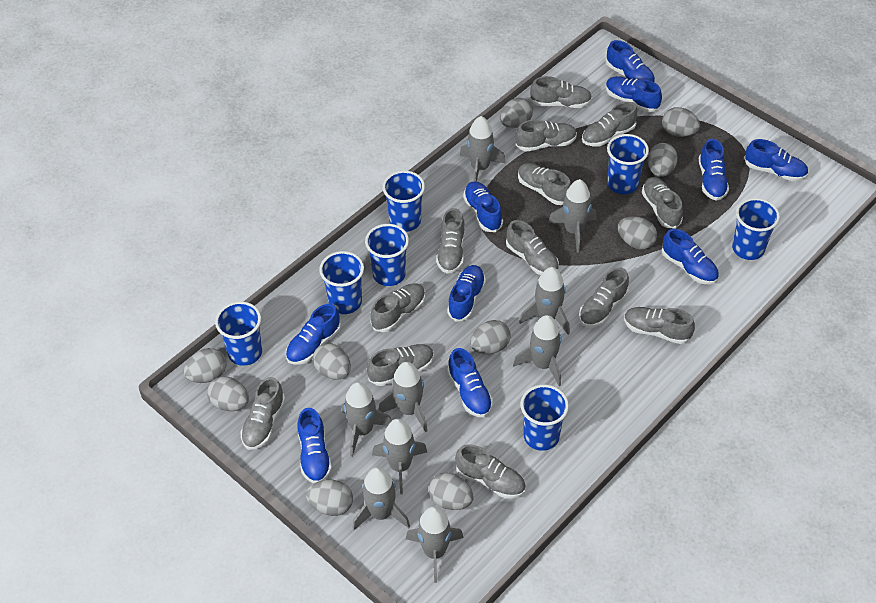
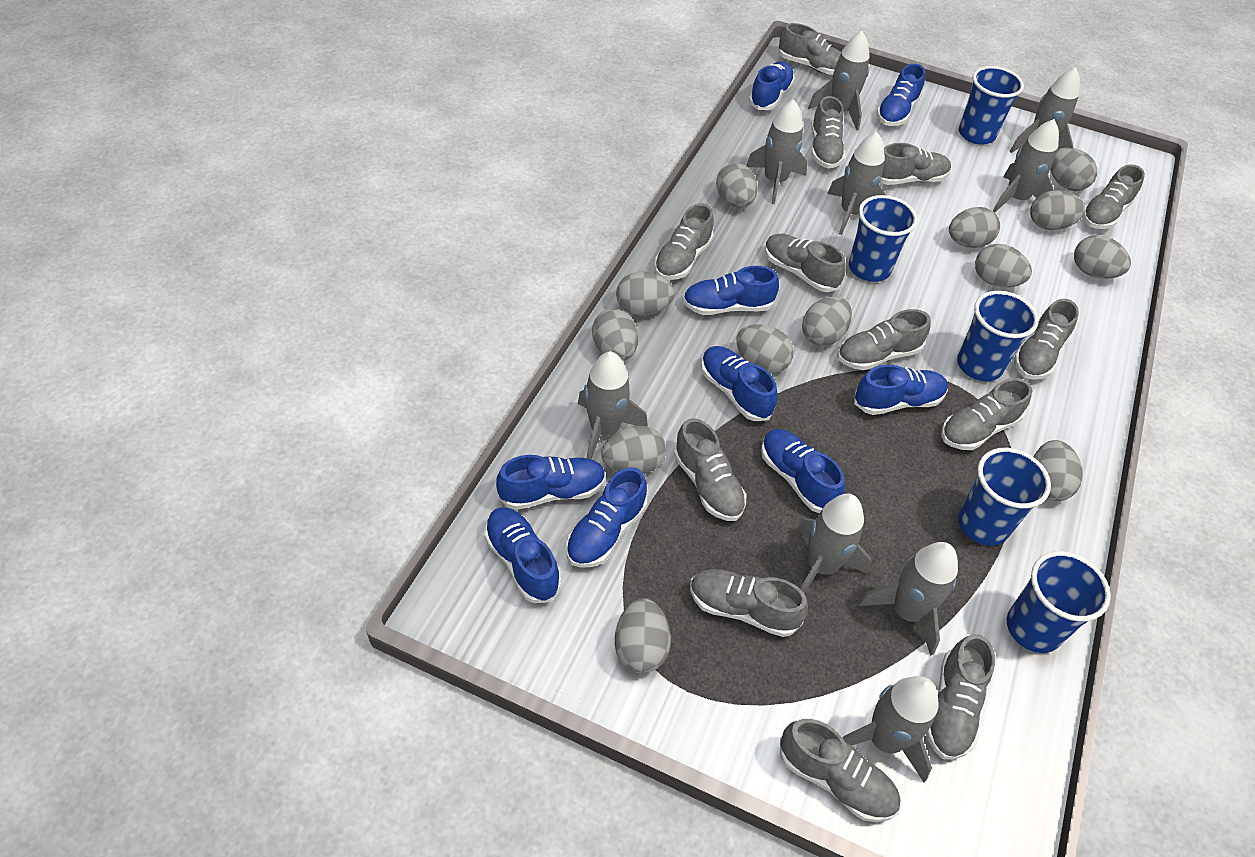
blue cup: [215,301,262,366] [319,251,364,314] [365,224,409,286] [382,171,425,232] [520,385,569,451] [607,134,649,194] [732,198,780,260] = 7 -> [849,195,918,282] [957,291,1039,381] [958,448,1051,546] [959,66,1024,145] [1007,551,1111,653] = 5
blue shoe: [286,304,341,364] [297,408,332,483] [447,265,486,322] [447,348,493,417] [463,181,503,232] [606,40,655,83] [606,76,662,112] [662,229,719,284] [699,139,729,201] [744,139,808,181] = 10 -> [484,507,561,603] [496,455,606,510] [566,467,647,568] [683,266,779,315] [701,346,778,421] [749,61,795,110] [761,429,845,513] [854,365,948,415] [876,64,925,126] = 9
grey egg: [184,348,226,383] [207,376,249,411] [306,480,353,516] [313,343,351,380] [429,473,474,510] [470,320,511,354] [500,97,533,128] [618,216,657,249] [648,143,678,177] [662,107,700,137] = 10 -> [592,309,638,361] [601,425,666,474] [615,598,671,673] [616,272,675,315] [716,163,758,207] [736,324,794,374] [802,296,852,346] [949,207,1000,248] [975,244,1032,287] [1030,190,1086,230] [1034,440,1083,501] [1050,148,1097,191] [1074,235,1131,279] = 13

